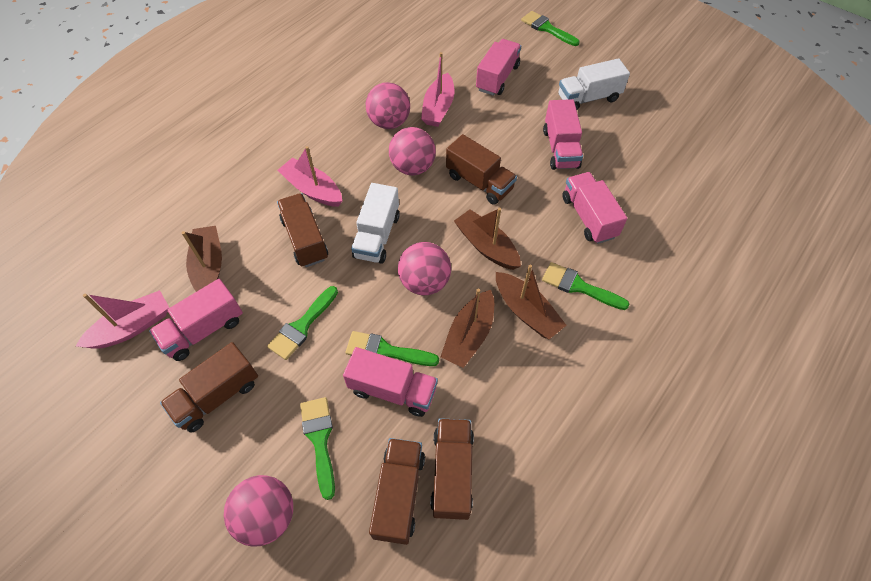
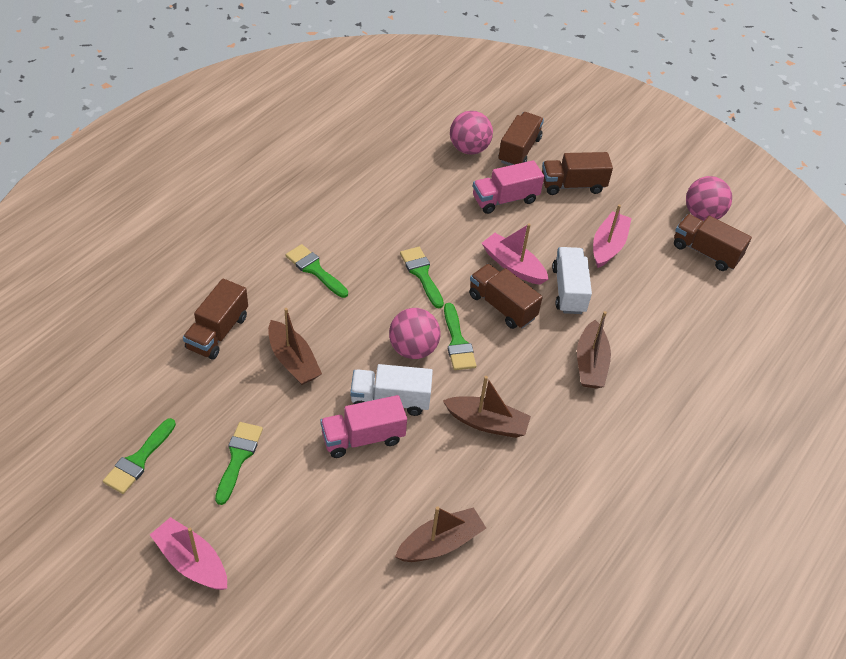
pink ball: [224,475,293,547] [365,82,410,129] [389,127,436,175] [398,242,451,295] = 4 -> [389,308,440,359] [450,111,493,154] [686,176,732,221] = 3
pink truck: [149,279,243,361] [343,347,438,417] [476,39,521,96] [543,99,583,170] [562,172,627,244] = 5 -> [320,395,407,458] [473,160,544,214] = 2

